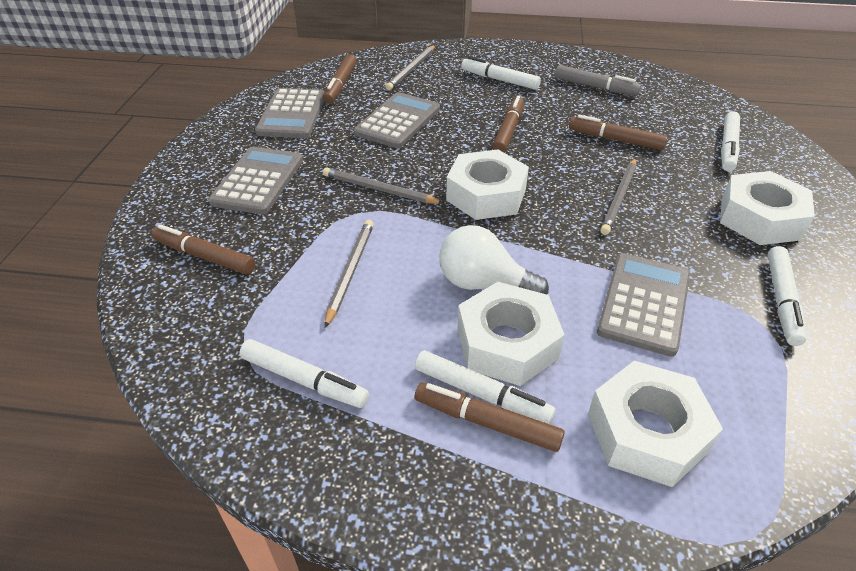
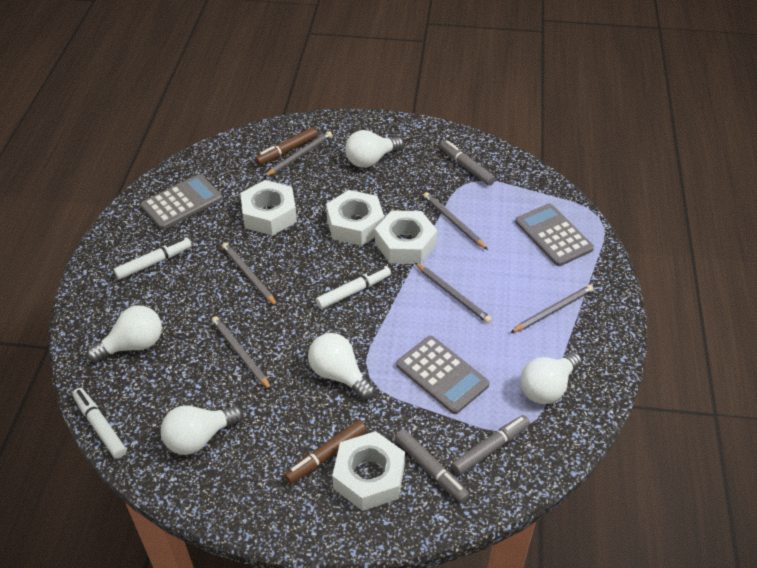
brown marker: [151,224,256,275] [323,55,356,104] [415,382,565,452] [492,96,524,153] [569,115,668,150] = 5 -> [255,127,318,165] [284,420,366,484] = 2
grey calculator: [208,147,303,214] [255,88,325,138] [354,92,440,148] [597,253,690,357] = 4 -> [141,174,223,229] [396,336,490,414] [515,204,594,266] = 3
grey marker: [555,65,641,95] = 1 -> [395,429,469,503] [440,140,495,186] [451,415,530,475] = 3
grey pencil: [323,167,443,204] [324,220,374,328] [385,45,435,90] [600,158,636,235] = 4 -> [212,316,271,390] [222,243,278,307] [264,131,332,177] [415,263,492,323] [423,192,488,250] [510,285,594,333] = 6
white light bulb: [439,225,549,294] = 1 -> [87,306,162,362] [161,405,243,455] [308,333,375,400] [345,130,404,168] [520,352,582,404] = 5
white marker: [240,339,369,408] [415,350,555,424] [461,56,541,90] [721,112,740,171] [768,246,806,346] = 5 -> [72,388,126,459] [114,238,192,279] [316,266,391,309] = 3

